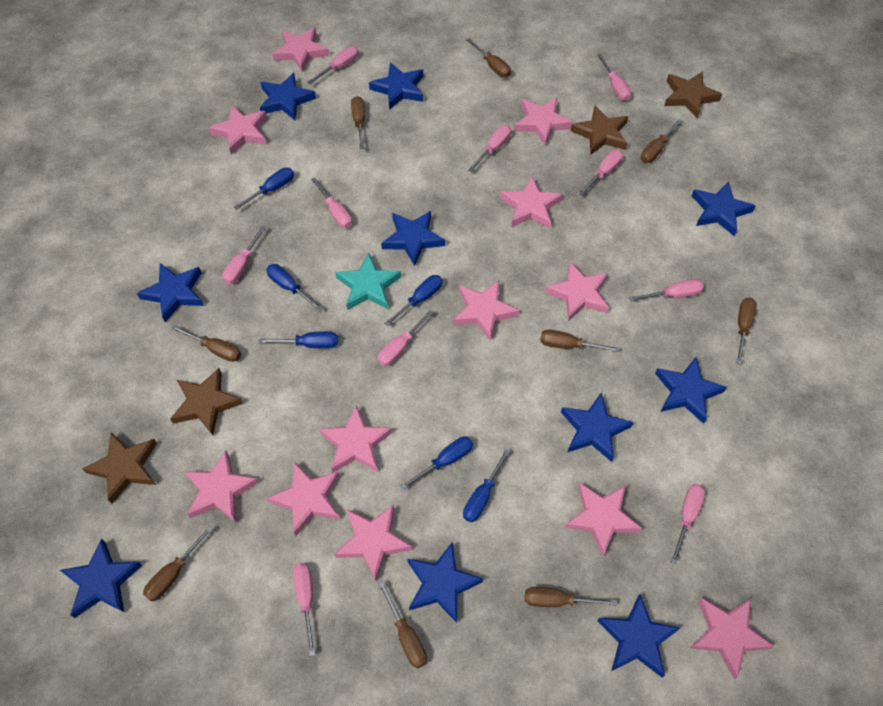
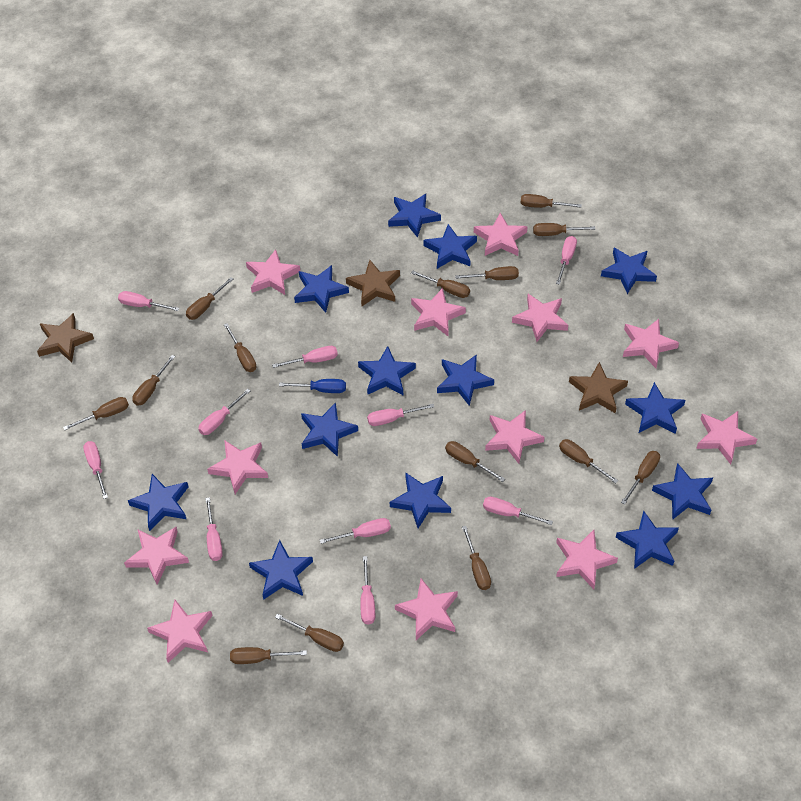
blue screwdriver: [234,168,294,210] [259,331,338,348] [266,264,323,311] [384,275,443,326] [401,436,473,490] [463,448,511,522] = 6 -> [279,379,346,393] = 1
blue star: [60,538,142,618] [137,263,204,322] [260,73,316,120] [369,62,423,110] [381,211,445,266] [407,543,483,623] [561,392,633,462] [597,594,680,678] [655,357,727,424] [692,181,755,236] = 10 -> [128,474,188,531] [249,540,313,600] [294,265,349,313] [301,402,358,457] [358,346,416,395] [388,194,441,238] [390,472,451,528] [423,224,477,269] [437,354,494,406] [601,248,657,294] [616,511,679,569] [625,382,685,434] [652,463,713,520] = 13
brown screwdriver: [143,526,213,602] [171,325,241,362] [351,96,365,149] [378,581,427,669] [466,38,511,78] [525,587,617,607] [540,330,619,352] [641,119,682,163] [736,298,757,365] = 9 -> [63,397,129,430] [132,355,175,406] [186,277,233,320] [224,323,256,372] [230,647,307,664] [275,614,344,652] [411,270,470,298] [445,441,505,482] [455,266,519,280] [462,526,491,590] [521,194,582,208] [533,223,595,236] [559,439,618,484] [621,451,660,505] = 14
brown star: [82,432,157,504] [170,368,243,435] [571,105,629,155] [664,71,722,119] = 4 -> [37,313,94,363] [346,260,400,306] [569,362,628,413] = 3
turquoise star: [335,253,401,310] = 1 -> none = 0

